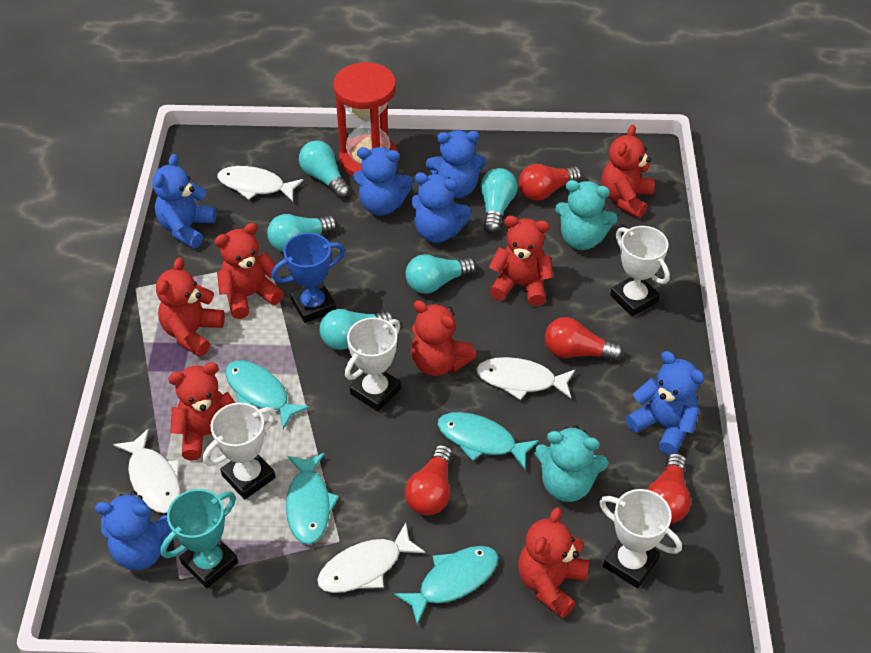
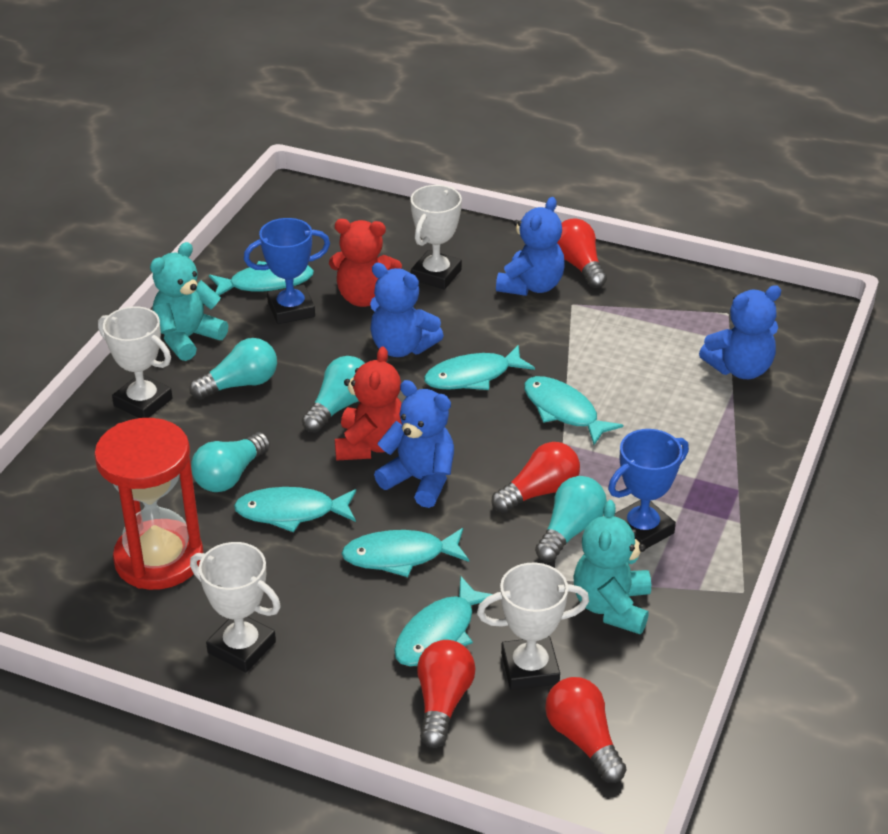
blue teddy bear: [95,491,172,570] [152,154,216,248] [352,147,413,216] [411,172,471,243] [426,130,486,198] [626,351,705,455] = 6 -> [370,263,444,357] [374,380,454,508] [496,197,565,296] [699,285,781,379] = 4
blue trophy: [272,233,345,323] = 1 -> [244,218,330,324] [608,429,689,549] = 2
red teddy bear: [156,257,225,357] [168,362,235,461] [215,223,284,319] [411,300,477,376] [489,215,553,306] [518,507,589,619] [601,125,655,218] = 7 -> [329,219,402,307] [335,346,402,461] = 2
turquoise fish: [225,360,310,429] [286,453,339,545] [394,546,499,625] [437,412,539,469] = 4 -> [209,261,314,295] [234,487,356,532] [341,528,469,577] [394,576,493,666] [424,345,535,390] [524,376,623,445] = 6
turquoise light bulb: [267,214,338,252] [299,141,350,199] [320,309,395,350] [406,254,477,294] [481,168,518,234] = 5 -> [189,338,277,399] [191,432,270,492] [302,356,365,432] [535,476,607,562] = 4
turquoise trophy: [160,489,238,588] = 1 -> none = 0
white fish: [113,429,181,513] [217,166,304,201] [317,523,426,593] [476,357,575,400] = 4 -> none = 0

